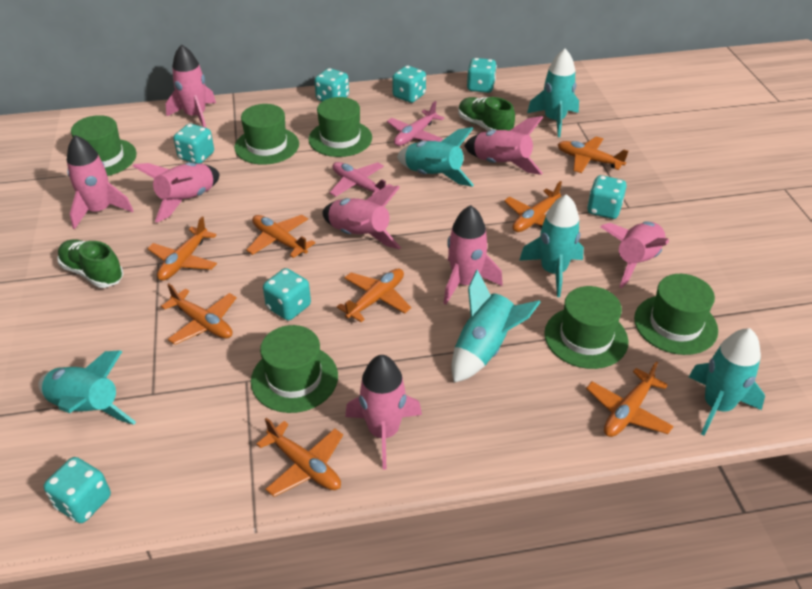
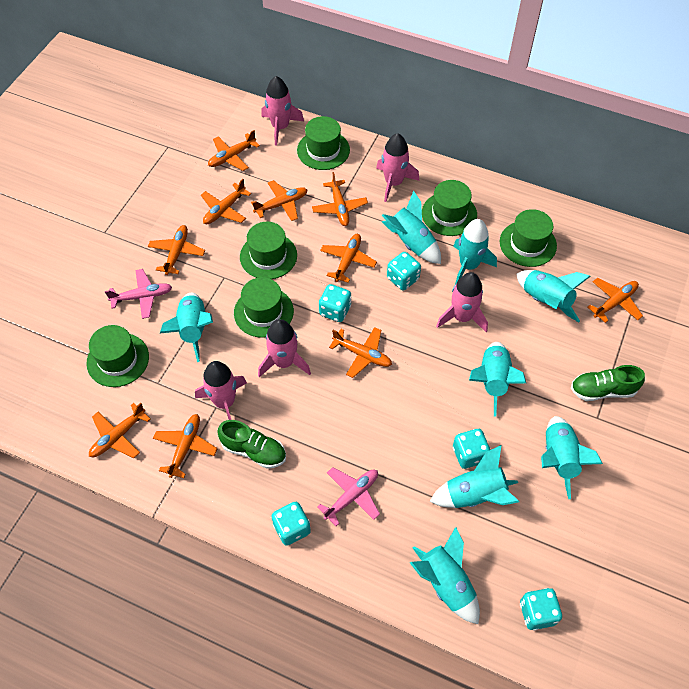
orange plane: [147,216,217,281] [161,283,236,345] [246,215,315,258] [256,417,343,497] [337,268,411,322] [504,181,562,232] [557,136,628,173] [586,361,673,437] = 8 -> [89,403,150,458] [148,225,205,275] [153,414,217,478] [201,179,251,224] [208,130,260,171] [251,180,307,221] [312,172,368,226] [320,234,377,283] [329,327,392,378] [588,278,643,323] = 10
pink rocket: [67,135,133,230] [133,162,219,223] [166,44,216,128] [322,186,401,250] [345,355,422,470] [444,205,503,304] [464,116,543,175] [601,221,669,288] = 8 -> [195,361,247,420] [258,319,311,377] [261,76,304,146] [376,133,419,202] [436,272,488,332] = 5
turquoise dice: [44,457,111,523] [173,124,214,164] [263,268,311,320] [314,68,349,101] [392,65,426,103] [467,58,497,93] [587,175,627,219] = 7 -> [272,502,311,546] [319,284,351,322] [387,252,421,290] [453,429,491,469] [520,588,562,631] = 5
turquoise rocket: [38,350,136,425] [397,127,474,187] [451,270,541,383] [519,194,584,297] [527,49,579,137] [689,328,765,436] = 6 -> [160,293,213,362] [381,190,441,264] [410,527,480,624] [430,445,519,508] [453,219,497,285] [469,342,526,417] [517,270,591,322] [541,416,603,499] = 8

